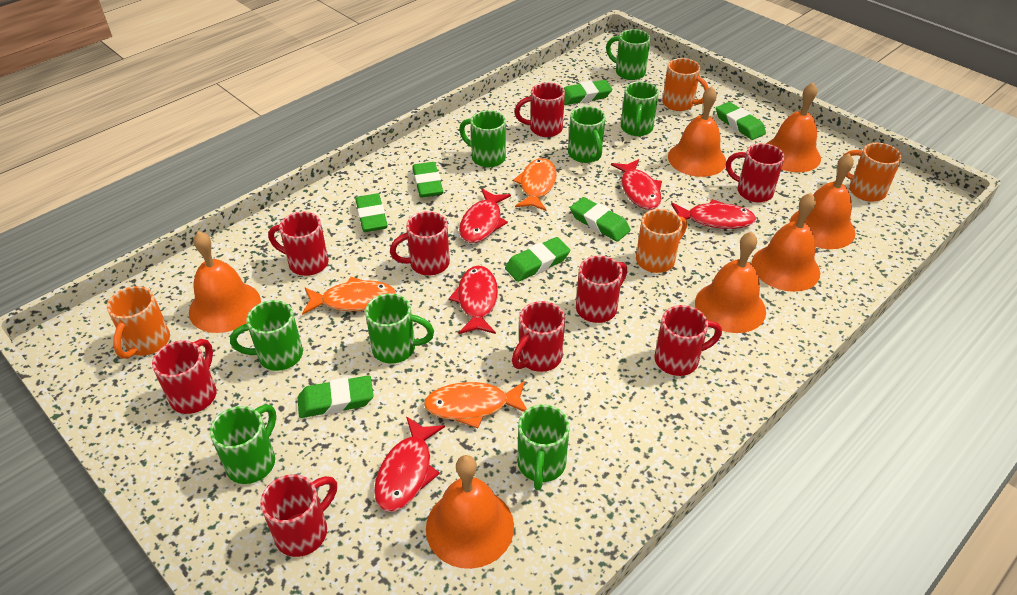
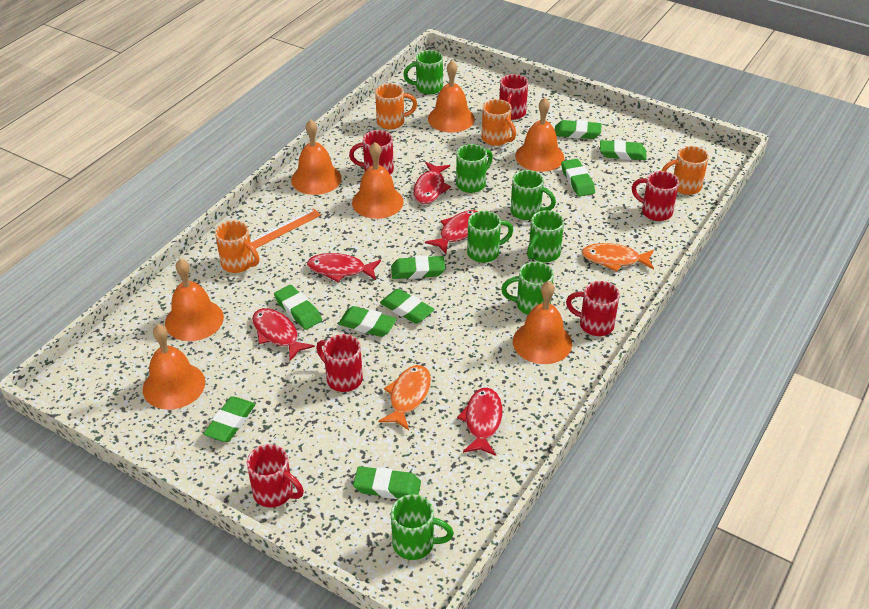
green eraser: [298,375,374,418] [356,193,387,232] [412,162,443,198] [505,237,570,282] [564,80,613,105] [570,197,631,242] [716,102,766,140] = 7 -> [203,396,255,442] [274,285,322,330] [338,306,397,337] [353,466,421,499] [380,289,434,324] [391,256,445,279] [555,120,602,139] [561,159,595,197] [600,140,647,160] = 9
green mug: [210,404,276,484] [230,300,303,371] [365,293,434,364] [459,110,506,167] [517,405,570,490] [568,106,606,163] [606,29,651,80] [621,81,659,136] = 8 -> [391,494,454,560] [403,50,443,94] [456,144,493,193] [467,211,513,263] [501,261,554,315] [511,170,556,220] [527,210,564,262] = 7
orange fish: [302,277,396,315] [424,381,527,428] [513,158,557,211] = 3 -> [378,365,431,430] [582,243,654,272] = 2
orange ruler: none = 0 -> [250,208,321,249] = 1
red mug: [152,339,217,414] [260,474,337,557] [268,212,329,276] [390,211,450,275] [512,301,565,372] [515,82,565,137] [576,256,627,323] [654,305,722,376] [726,143,785,202] = 9 -> [247,444,304,508] [316,334,363,392] [349,130,394,174] [499,74,528,120] [566,281,620,336] [632,171,679,221] = 6

